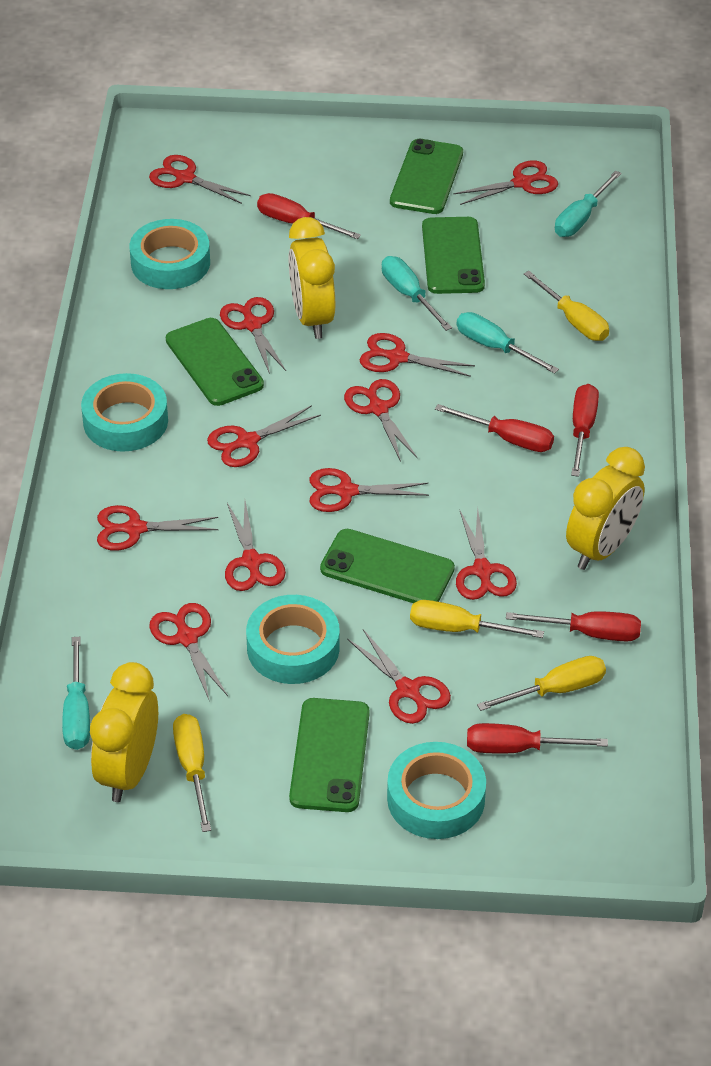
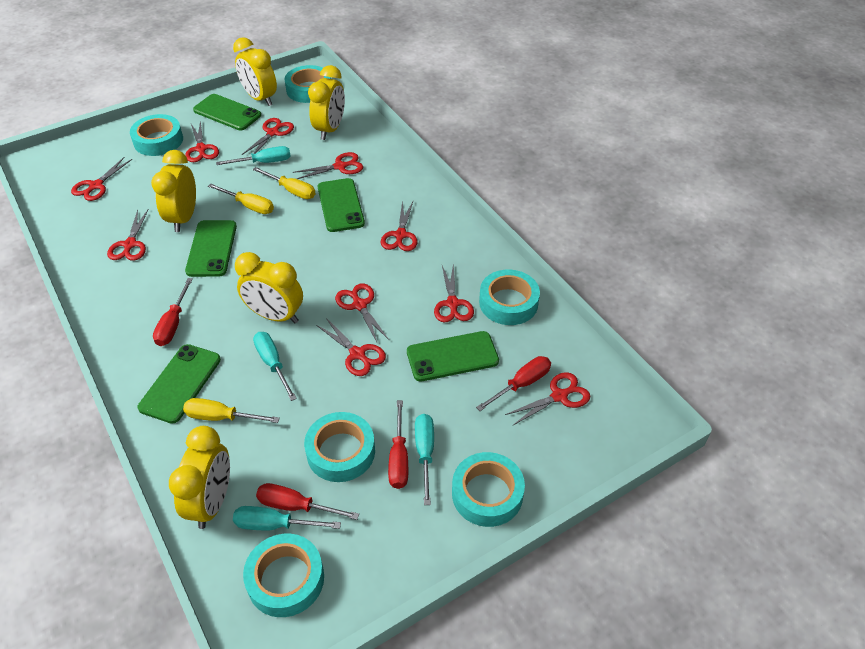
red scissors: [97,505,219,551] [149,155,251,204] [149,603,228,702] [207,405,321,467] [220,297,286,374] [225,501,286,591] [309,468,429,512] [344,379,417,462] [347,629,451,724] [360,333,475,377] [454,161,558,205] [456,507,517,600] = 12 -> [71,157,132,201] [107,209,149,261] [185,121,219,162] [242,118,294,157] [293,152,363,179] [316,318,386,376] [335,283,389,344] [381,201,418,251] [434,263,474,322] [505,372,590,426] = 10
red screwdriver: [257,193,361,239] [435,404,554,452] [467,723,608,754] [506,611,641,642] [571,384,599,477] = 5 -> [153,278,193,346] [256,483,359,520] [388,400,408,489] [476,356,551,411] = 4
turquoise tape: [81,373,168,452] [130,219,210,289] [246,595,340,684] [387,742,486,839] = 4 -> [130,114,183,156] [243,534,324,617] [285,65,331,103] [304,412,375,482] [452,452,525,527] [479,270,540,325] = 6
yellow clock: [90,662,158,802] [289,217,335,339] [566,447,645,570] = 3 -> [151,150,196,232] [169,426,230,529] [233,37,277,106] [235,252,303,323] [308,65,345,140] = 5
yellow screwdriver: [173,714,211,832] [410,600,544,638] [477,656,606,711] [524,271,609,341] = 4 -> [183,398,280,423] [208,184,274,214] [253,167,316,199] = 3

